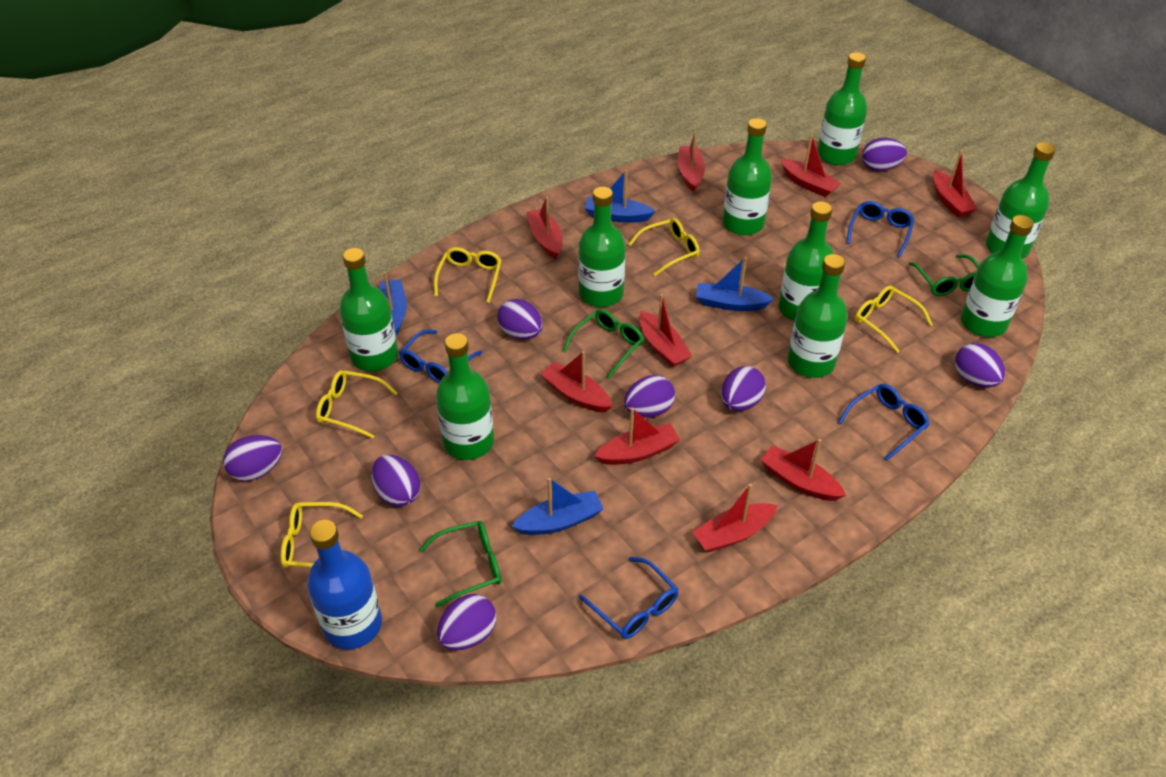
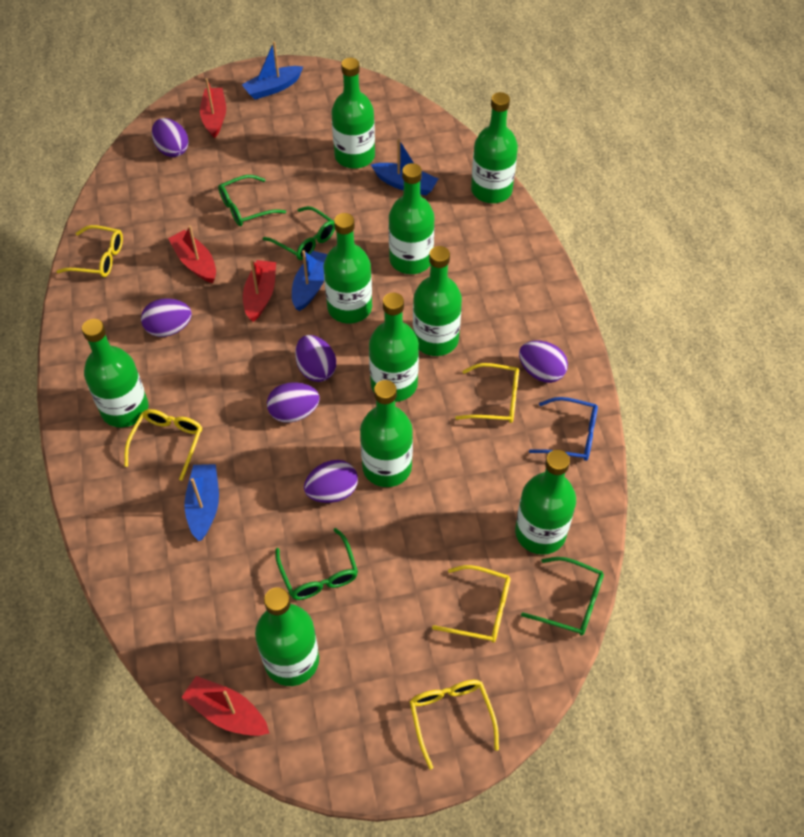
blue bottle: [307,520,382,650] = 1 -> none = 0
blue glasses: [399,330,482,383] [578,557,679,639] [838,384,930,461] [846,201,914,257] = 4 -> [529,397,598,461] = 1
green bottle: [339,248,398,371] [436,333,494,460] [578,187,625,307] [723,118,772,235] [778,202,833,321] [787,254,848,378] [817,52,867,165] [961,215,1034,337] [986,142,1056,259] = 9 -> [82,319,149,428] [255,587,319,686] [324,213,372,323] [332,58,375,169] [360,380,413,487] [369,293,419,402] [389,163,435,274] [413,246,462,356] [471,92,518,203] [515,450,576,555] = 10
green glasses: [419,521,501,607] [563,309,644,378] [908,254,979,296] = 3 -> [218,175,286,226] [263,206,335,260] [275,528,358,600] [521,557,604,636] = 4
purple egg: [223,435,282,481] [372,455,420,506] [437,594,496,650] [497,299,543,340] [624,375,675,418] [721,366,766,411] [862,138,907,171] [955,343,1005,387] = 8 -> [141,298,192,337] [152,118,188,157] [267,382,320,423] [295,335,336,382] [304,460,358,503] [519,341,568,383] = 6
red boat: [527,196,563,259] [540,351,613,413] [594,408,680,465] [639,294,692,367] [678,131,705,192] [692,484,778,552] [761,439,846,501] [781,134,841,197] [933,150,977,217] = 9 -> [168,225,216,283] [181,676,269,736] [200,78,226,138] [243,260,276,322] = 4

